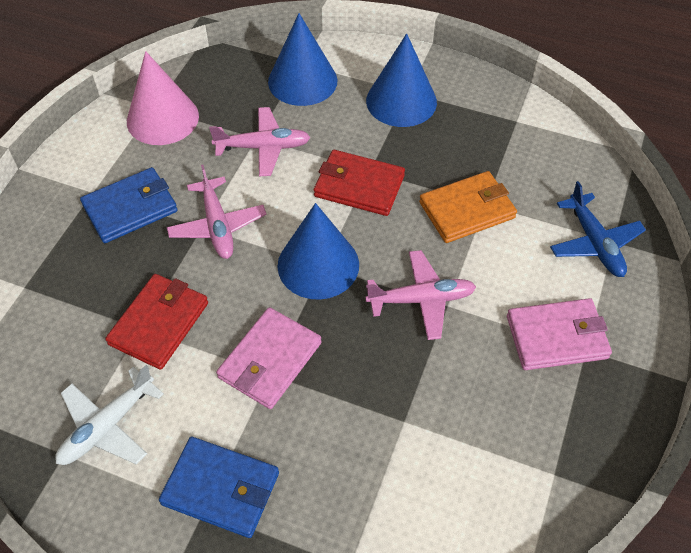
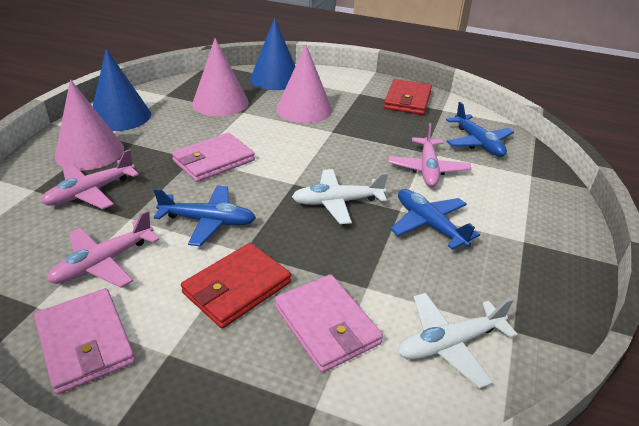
blue cone: [268,13,337,106] [277,203,359,300] [366,33,437,127] = 3 -> [93,48,151,131] [250,18,295,90] = 2
blue plane: [550,181,646,277] = 1 -> [154,185,256,246] [390,189,480,250] [446,102,514,157] = 3
blue wallet: [80,167,178,243] [159,437,279,538] = 2 -> none = 0
orange wallet: [419,171,517,243] = 1 -> none = 0
pink cone: [127,51,199,145] = 1 -> [55,79,124,170] [192,38,249,116] [276,44,332,123] = 3
pink wallet: [216,307,322,409] [507,298,612,370] = 2 -> [34,288,135,395] [172,133,255,182] [274,274,383,373] = 3
white plane: [55,365,164,465] = 1 -> [292,169,388,224] [398,293,518,389] = 2

